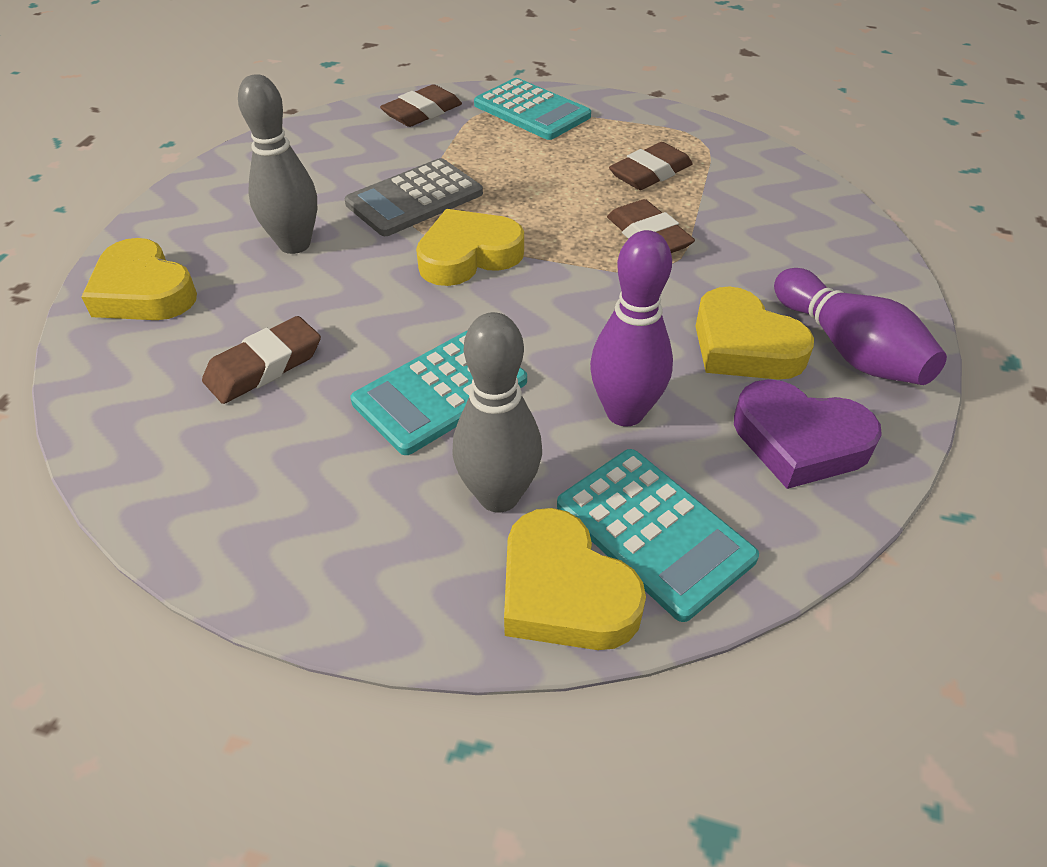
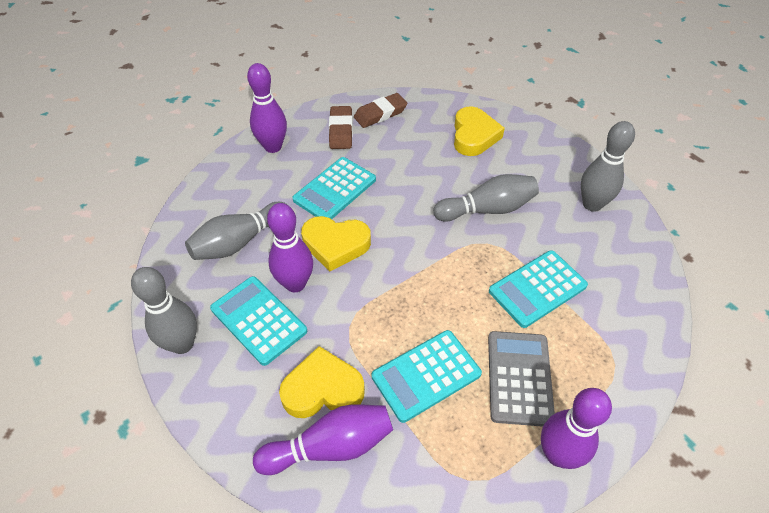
brown eraser: [202,316,321,404] [380,84,462,127] [607,199,695,253] [609,142,693,190] = 4 -> [329,106,353,149] [354,93,407,128] = 2
grey bowling pin: [238,74,317,254] [452,312,542,512] = 2 -> [131,267,197,354] [185,202,286,260] [433,174,539,222] [581,121,635,212] = 4
purple bowling pin: [590,230,673,426] [774,268,947,385] = 2 -> [247,63,287,153] [253,405,393,475] [267,203,313,292] [541,388,612,469] = 4
purple heart: [734,379,882,489] = 1 -> none = 0
turquoise calculator: [351,330,527,455] [474,78,591,140] [557,449,759,622] = 3 -> [210,276,307,366] [292,157,376,219] [371,330,482,423] [489,250,588,328] = 4
yellow heart: [81,238,197,320] [416,209,524,286] [504,508,646,650] [696,286,814,380] = 4 -> [279,346,365,418] [301,216,371,272] [454,106,505,156] = 3

